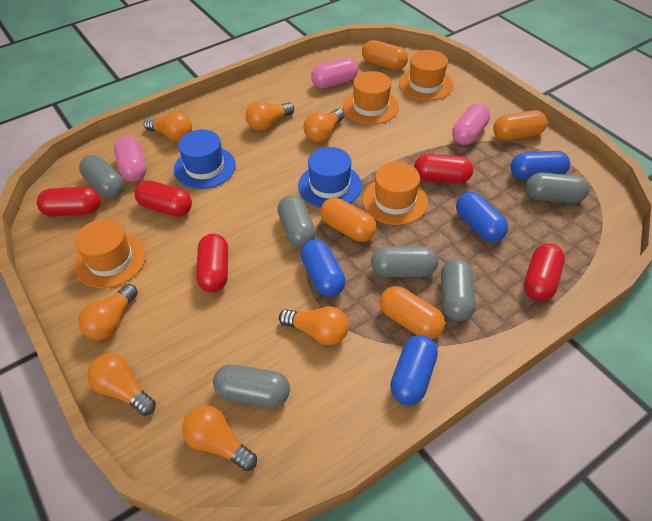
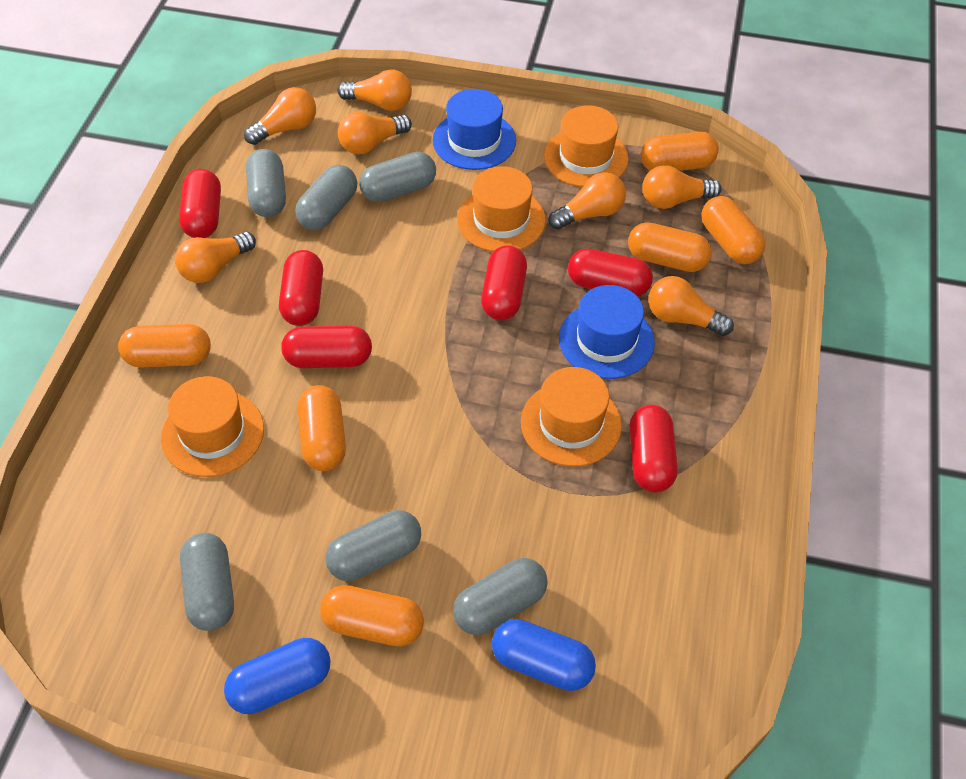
blue capsule: [300,240,345,297] [390,335,438,405] [456,192,508,242] [511,151,570,180] = 4 -> [224,638,331,714] [492,619,596,691] = 2
orange capsule: [320,198,377,242] [362,40,408,70] [380,286,445,339] [493,110,547,141] = 4 -> [118,324,211,367] [298,385,346,471] [320,585,424,646] [628,222,712,272] [641,132,719,171] [701,196,765,264] = 6
pink capsule: [114,136,146,182] [311,57,358,88] [452,103,490,145] = 3 -> none = 0
red capsule: [37,186,101,217] [134,180,192,217] [196,234,228,292] [414,154,473,184] [524,244,565,301] = 5 -> [179,169,221,238] [279,250,323,326] [281,326,372,368] [481,245,527,320] [568,249,653,297] [630,405,678,492] = 6

